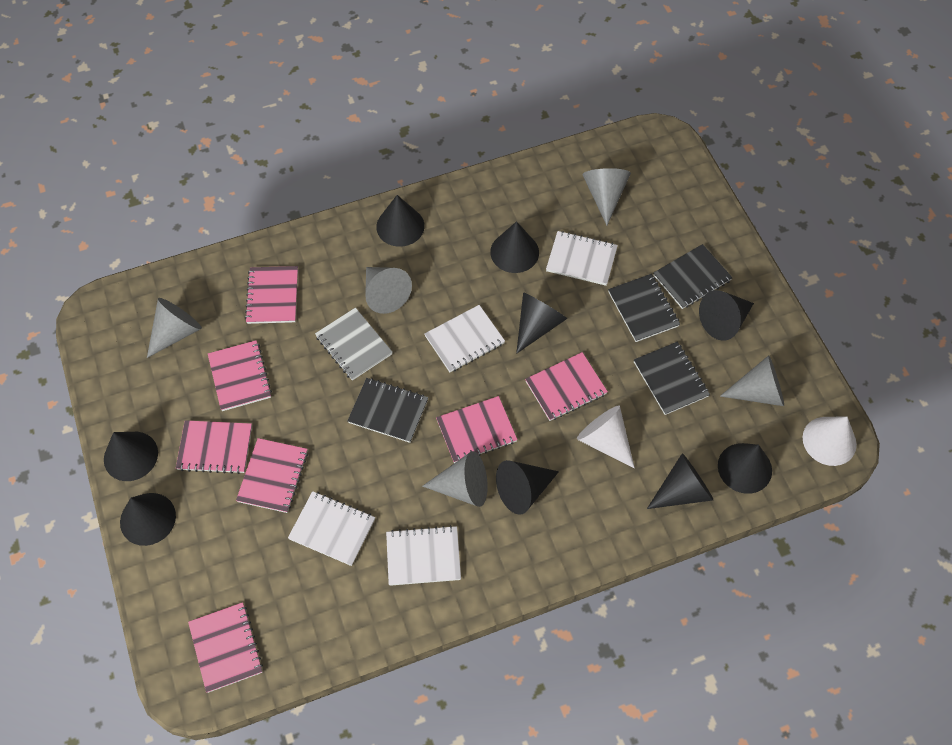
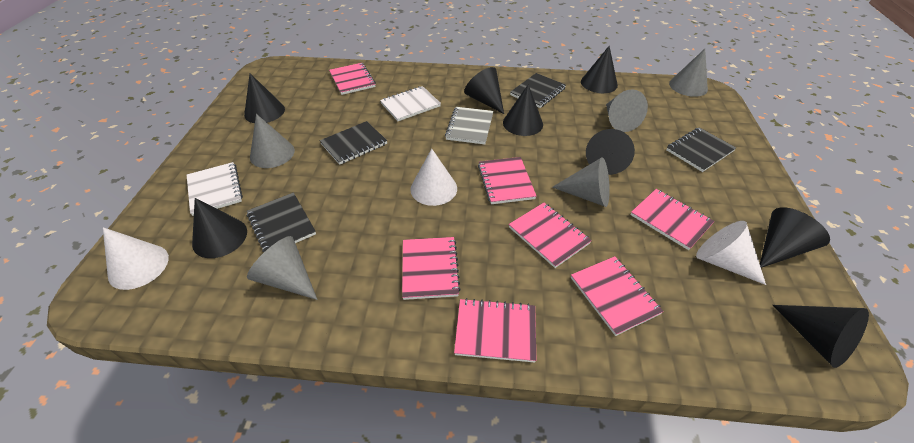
black cone: [104,432,158,481] [120,493,176,546] [376,195,425,247] [490,221,539,273] [496,460,559,515] [516,292,567,354] [647,453,713,509] [699,290,754,341] [718,443,772,494] = 9 -> [192,198,247,258] [244,73,285,123] [464,67,504,114] [503,84,543,136] [581,46,618,93] [586,129,635,175] [760,207,830,268] [773,305,869,368] = 8
white cone: [577,405,635,468] [803,416,857,466] = 2 -> [103,227,169,290] [410,149,457,206] [696,221,766,285] = 3
white notebook: [288,491,375,566] [386,525,461,586] [425,305,505,372] [546,231,618,286] = 4 -> [187,162,243,216] [380,86,441,121] = 2

